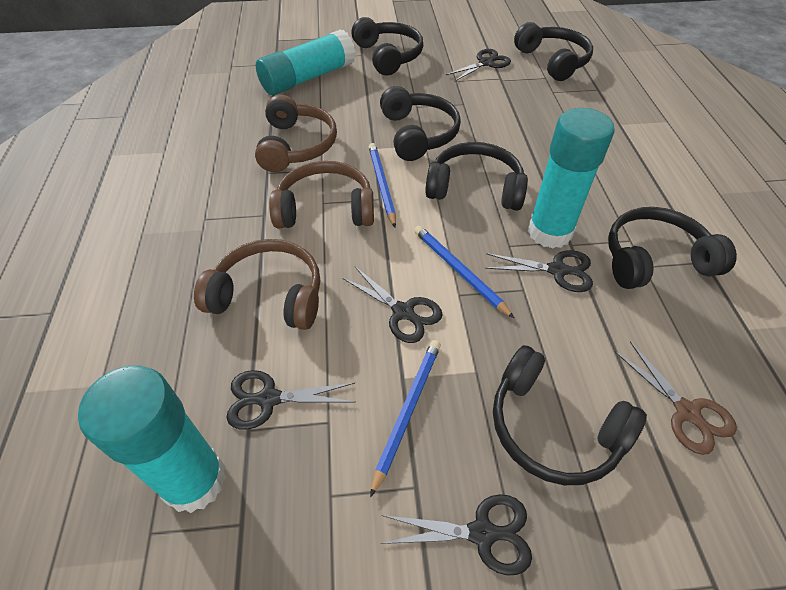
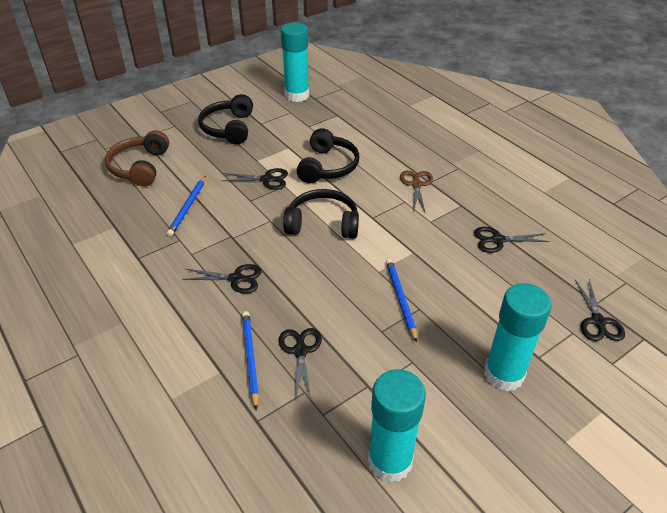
black headphones: [351,17,423,76] [380,86,461,161] [425,142,528,211] [493,345,647,485] [514,22,593,81] [608,207,737,289] = 6 -> [198,94,253,144] [283,189,359,239] [297,128,359,183] = 3
brown headphones: [194,239,320,330] [255,94,337,172] [269,161,374,228] = 3 -> [105,130,169,186] = 1

